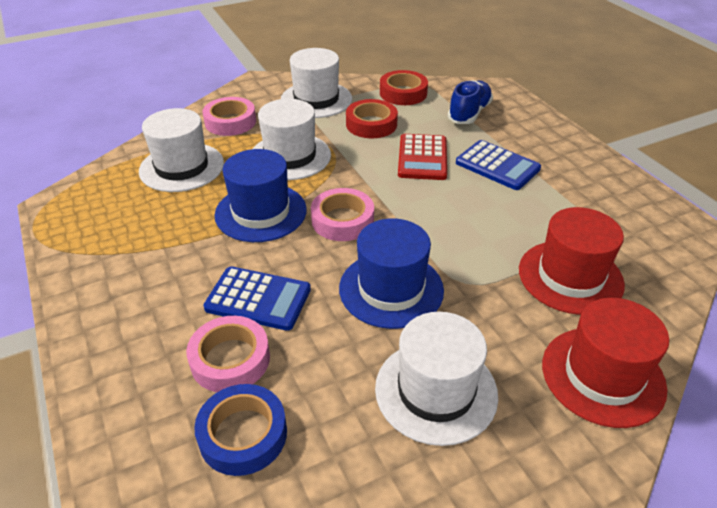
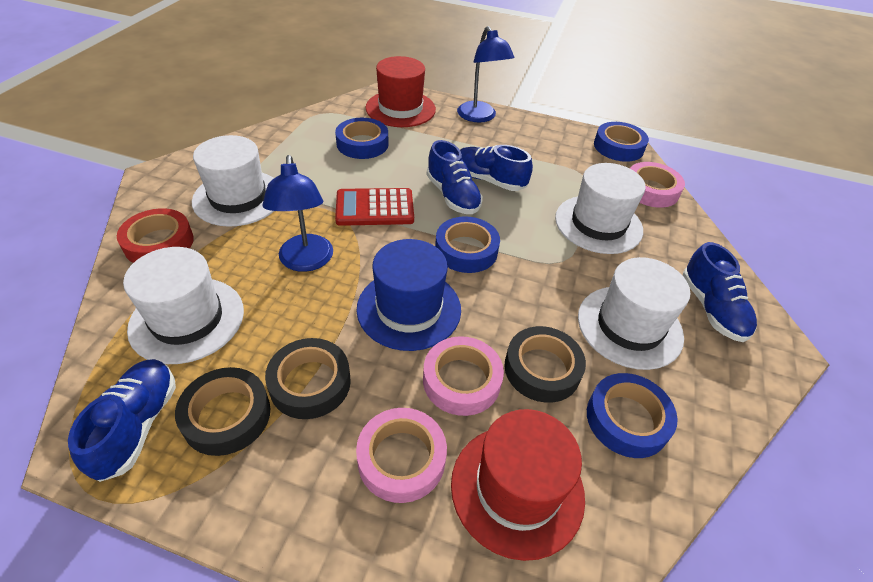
black tape: none = 0 -> [175,367,270,456] [265,338,351,419] [504,326,586,403] = 3
blue calculator: [203,266,311,331] [456,140,541,190] = 2 -> none = 0
blue hat: [215,149,307,242] [339,218,444,329] = 2 -> [357,239,461,351] = 1
blue lamp: none = 0 -> [263,155,333,272] [457,26,514,123] = 2
blue shoe: [448,80,493,124] = 1 -> [68,359,176,482] [427,140,483,214] [460,145,533,191] [683,242,757,342] = 4
blue tape: [194,384,287,476] = 1 -> [335,118,388,159] [435,216,500,273] [587,373,678,458] [594,122,649,162] = 4
red tape: [346,99,398,138] [380,70,428,105] = 2 -> [117,208,194,263] = 1

